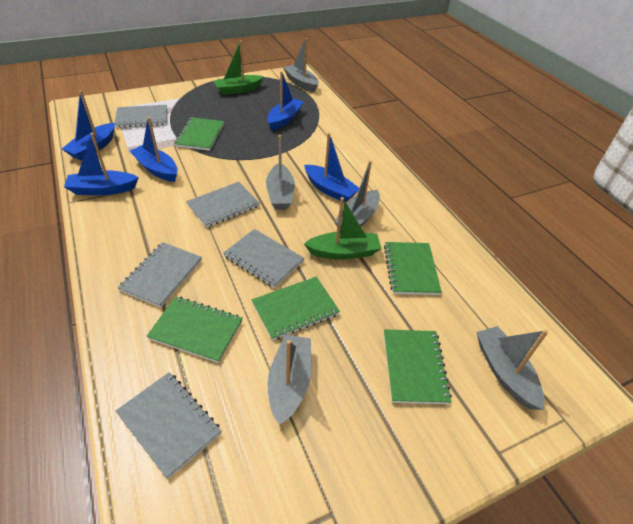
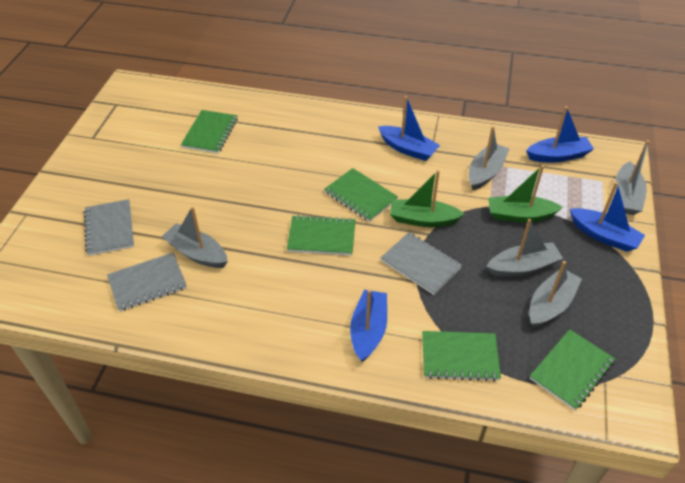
blue boat: [62,90,115,160] [64,133,139,195] [130,117,178,182] [267,71,303,130] [304,133,359,202] = 5 -> [350,290,387,362] [378,96,440,161] [526,106,594,163] [570,182,645,252] = 4
grey notebook: [115,105,167,128] [116,372,221,479] [118,242,202,308] [186,182,260,228] [223,229,304,288] = 5 -> [84,199,134,256] [107,253,187,312] [381,232,462,295] = 3

